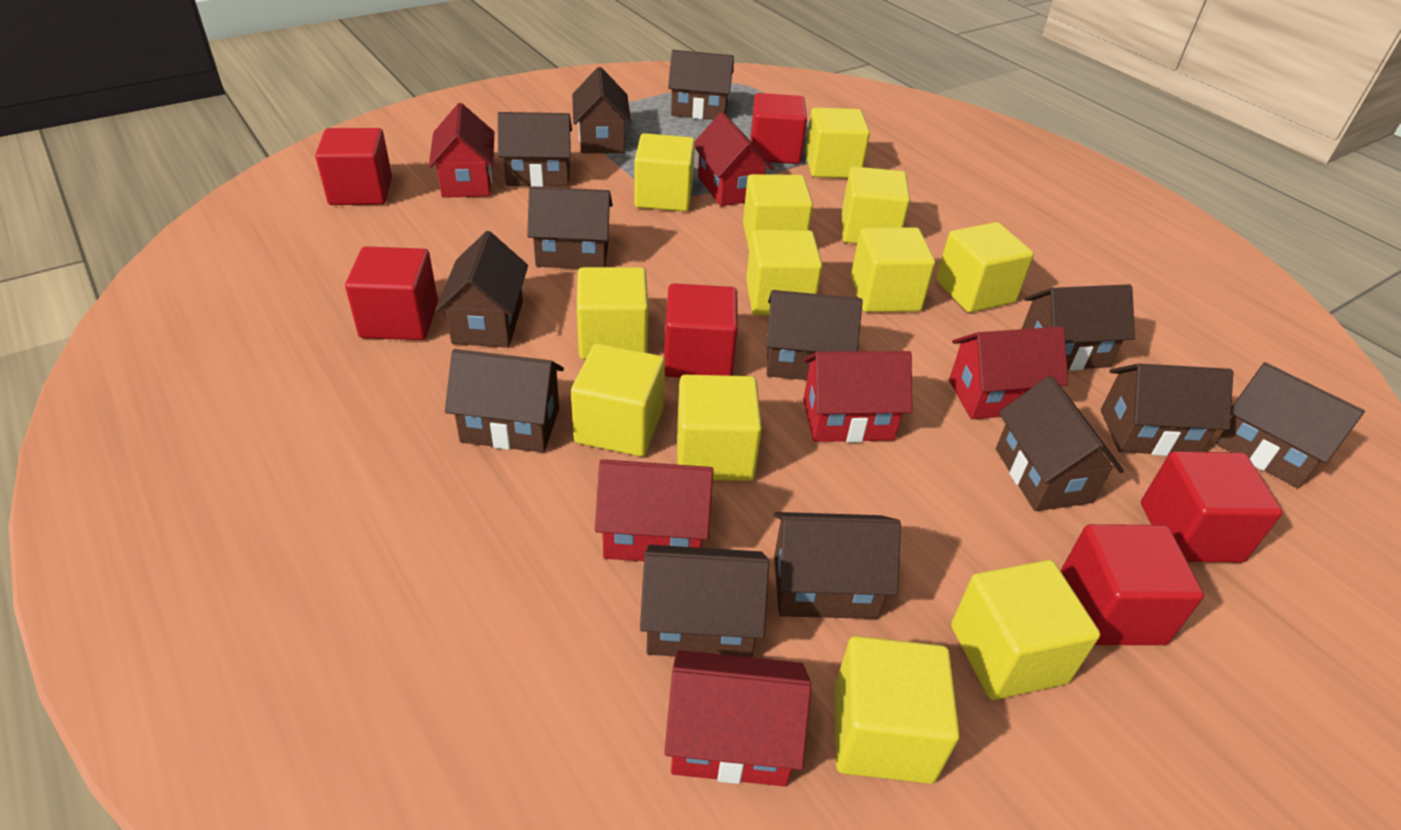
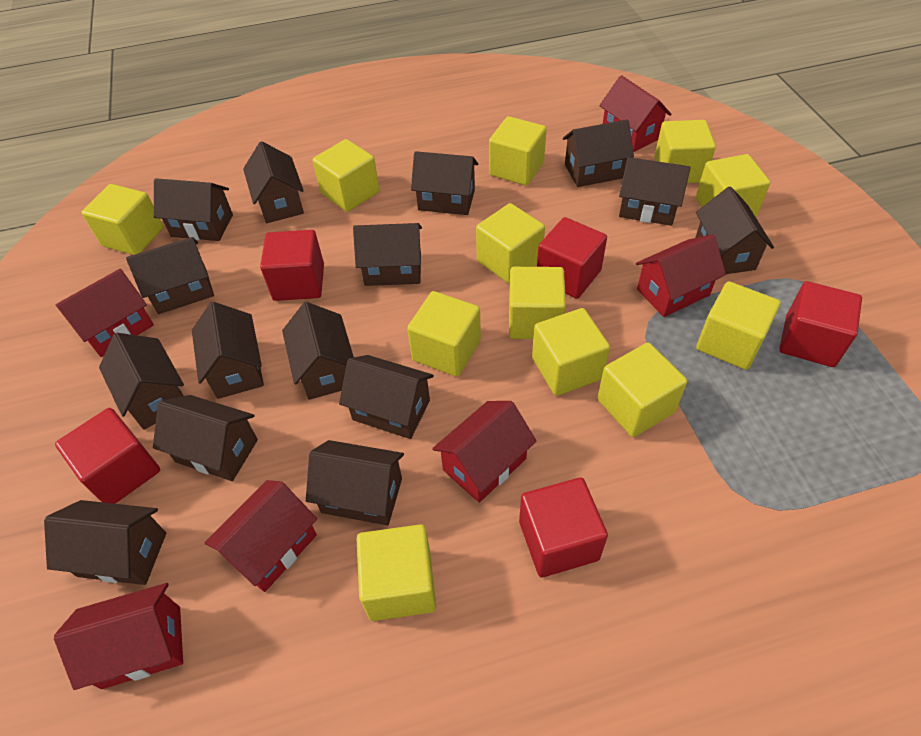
brown house: [435,231,528,348] [445,349,564,453] [498,112,572,187] [527,186,613,269] [572,67,631,153] [640,545,769,658] [668,50,734,120] [766,290,863,380] [774,512,901,619] [996,376,1124,511] [1022,284,1135,371] [1101,363,1233,456] [1216,362,1365,488] = 13 -> [44,500,166,585] [99,333,184,430] [126,237,214,314] [153,395,258,481] [154,178,233,241] [192,302,264,399] [243,141,304,223] [282,302,354,400] [306,440,404,525] [339,355,434,439] [353,223,422,286] [411,151,478,215] [563,119,634,187] [619,157,691,226] [695,186,774,274] = 15
red cube: [315,128,392,205] [345,246,438,340] [664,283,738,378] [750,93,807,164] [1060,524,1204,645] [1141,451,1283,563] = 6 -> [55,408,160,504] [260,230,324,301] [519,477,608,577] [537,217,607,299] [779,281,862,367] = 5

